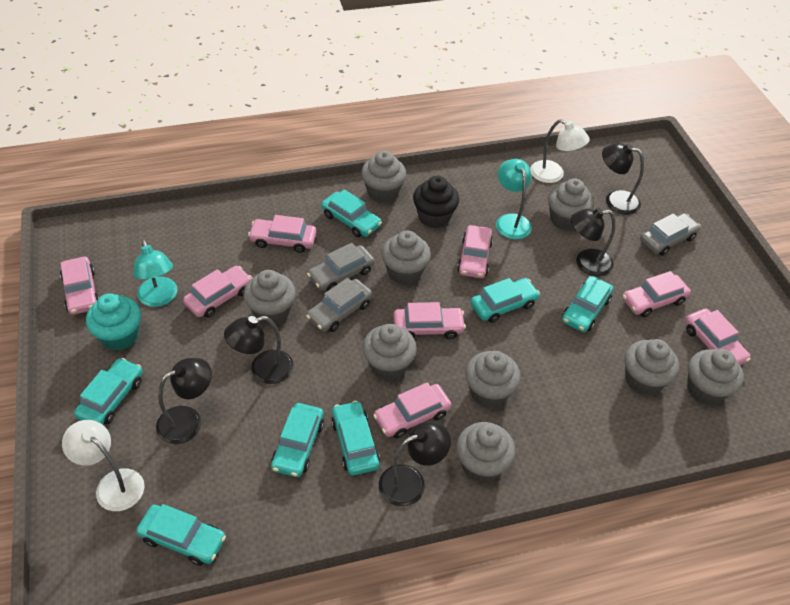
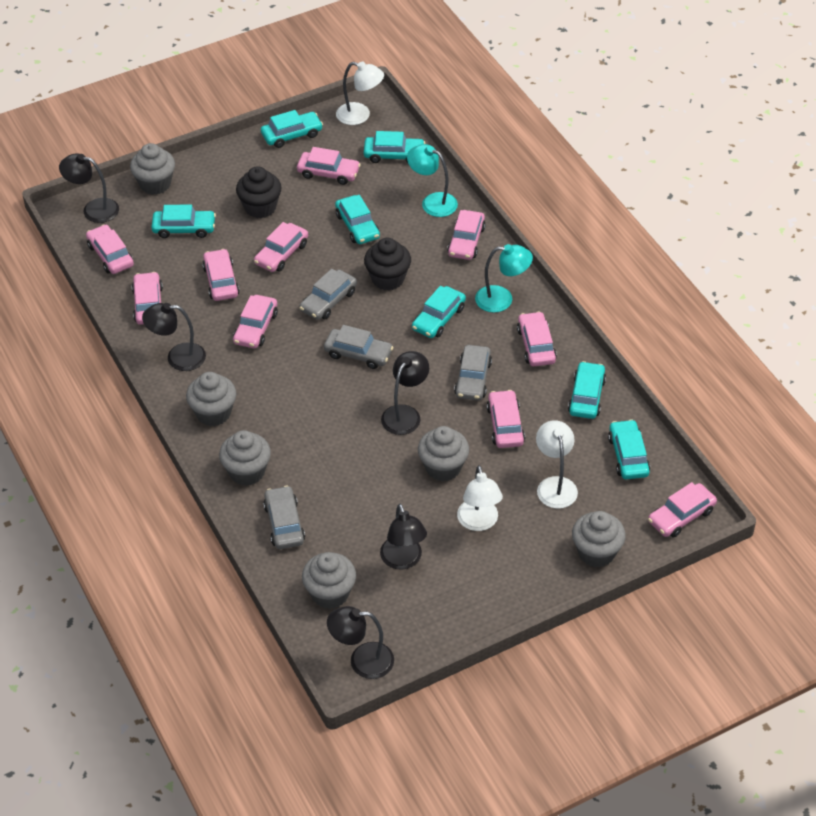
black cupcake: [413,176,459,228] = 1 -> [236,166,282,218] [364,238,411,291] = 2
grey car: [306,278,373,332] [307,243,375,291] [640,213,701,256] = 3 -> [263,485,305,549] [299,269,357,320] [324,325,393,369] [454,345,492,400] = 4
grey cupcake: [244,270,296,325] [361,151,406,203] [362,324,417,381] [382,230,431,285] [456,422,515,483] [465,351,521,408] [548,178,594,231] [624,339,679,396] [687,349,744,406] = 9 -> [130,143,175,195] [186,372,236,426] [219,430,271,486] [302,552,356,609] [418,426,469,482] [572,511,626,567] = 6
pink car: [60,257,99,315] [183,266,252,318] [248,215,316,253] [373,382,452,439] [393,302,466,339] [457,225,493,278] [622,271,691,317] [685,308,751,365] = 8 -> [86,224,134,274] [132,272,163,325] [202,249,240,301] [233,295,278,348] [254,222,308,272] [297,147,361,185] [447,210,486,260] [487,390,525,448] [517,311,557,366] [648,482,717,538] = 10
turquoise cupcake: [86,293,141,351] = 1 -> none = 0
white lamp: [62,420,145,511] [530,119,590,183] = 2 -> [336,61,384,125] [457,465,503,531] [536,420,578,509] = 3

